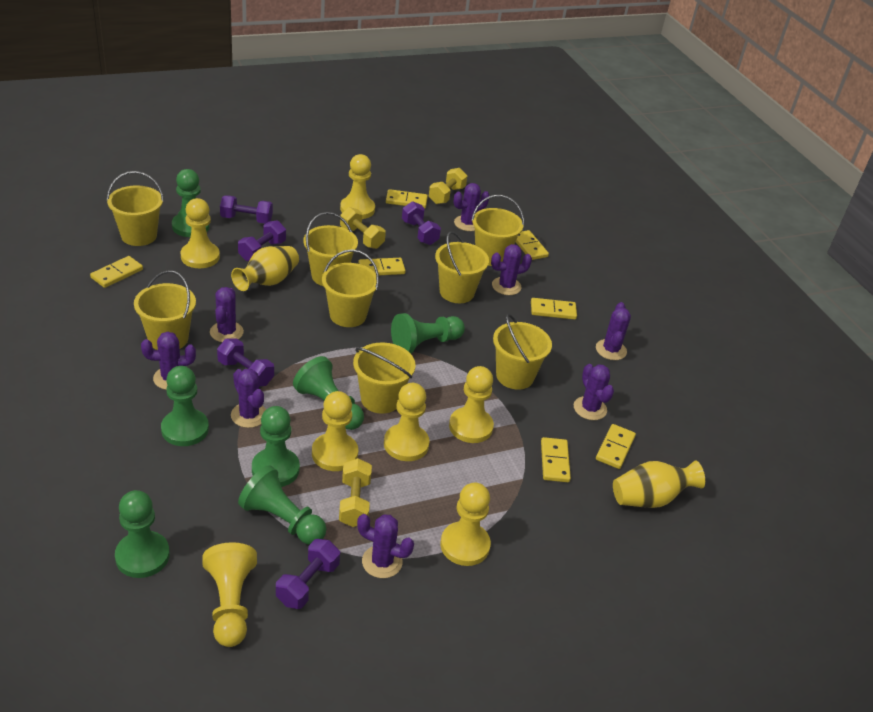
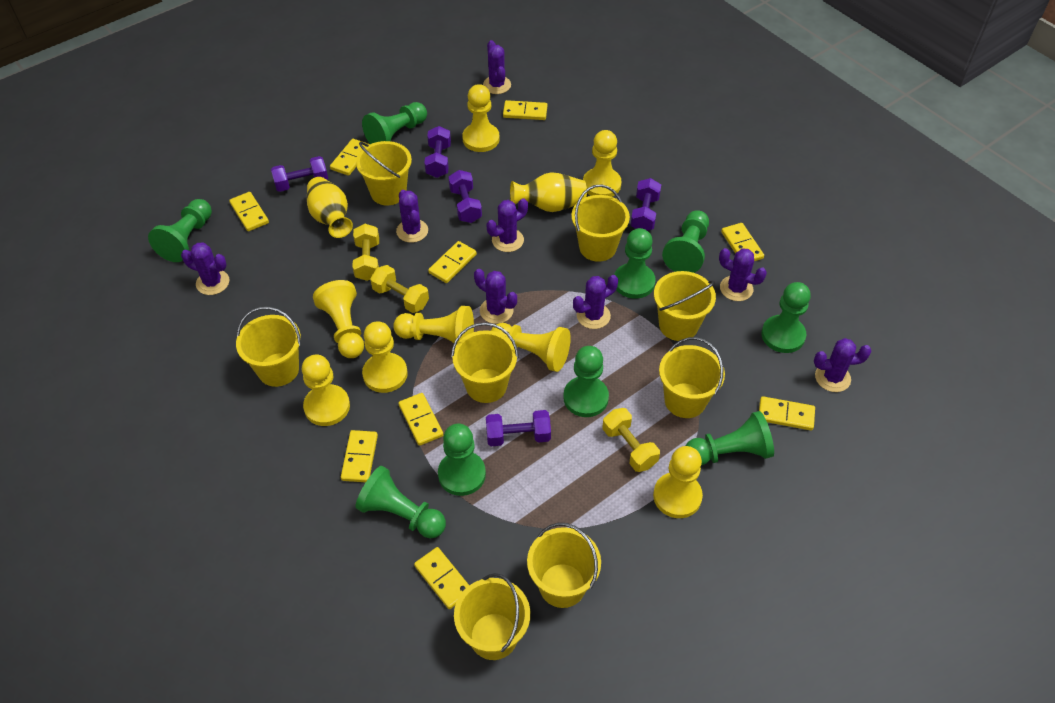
green pawn: [115,490,170,578] [161,366,209,446] [172,169,210,237] [238,465,326,545] [252,406,300,487] [293,356,364,430] [391,313,465,354] = 7 -> [148,199,212,262] [356,466,446,538] [362,102,427,144] [438,424,486,496] [563,346,609,417] [614,228,656,299] [662,210,709,273] [685,411,774,466] [761,282,811,353] = 9
yellow domino: [90,256,143,288] [358,258,406,275] [386,189,428,208] [516,230,549,260] [531,298,577,320] [541,437,571,482] [596,424,636,469] = 7 -> [229,192,269,231] [330,139,370,176] [341,430,378,482] [399,393,443,446] [414,547,469,609] [428,241,477,283] [503,100,547,120] [721,223,764,261] [759,396,815,430] = 9
yellow pawn: [181,198,220,268] [202,542,257,647] [312,391,358,471] [340,154,375,219] [384,383,430,461] [440,483,491,566] [449,366,494,443] = 7 -> [302,355,350,426] [313,280,364,358] [362,321,408,393] [393,306,474,345] [462,84,500,152] [491,323,571,372] [583,130,621,197] [653,446,703,518] = 8

